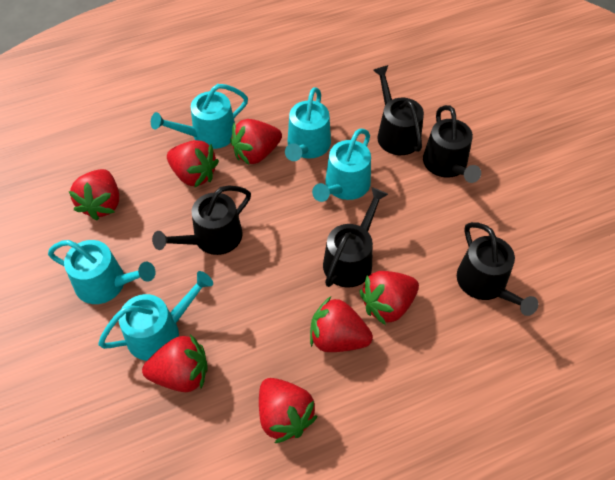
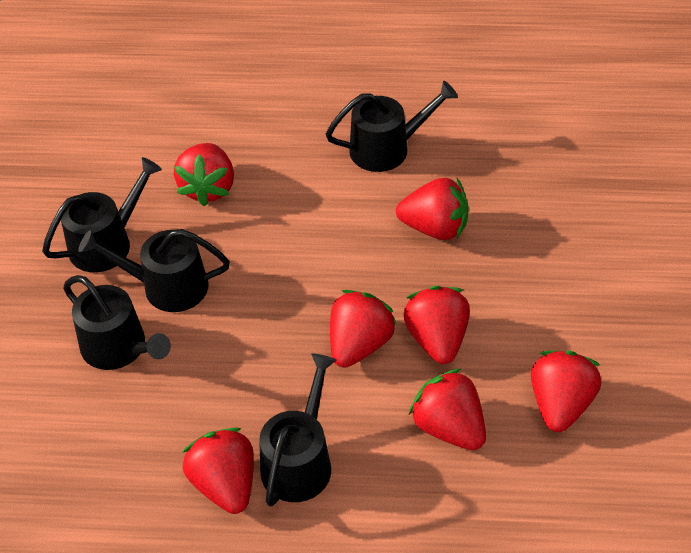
turquoise watering can: [48,240,156,304] [98,271,213,361] [151,84,248,149] [285,87,331,161] [312,129,371,202] = 5 -> none = 0

